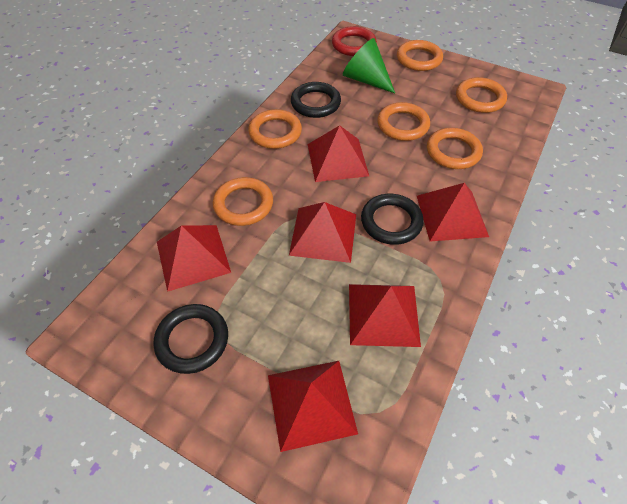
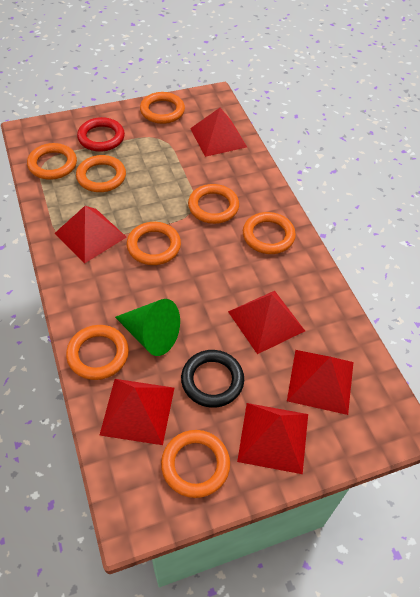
black ring: [154,304,228,374] [291,82,341,118] [361,194,424,245] = 3 -> [181,350,244,408] = 1
orange ring: [213,177,273,226] [248,109,302,149] [377,102,430,141] [397,40,443,71] [427,128,483,169] [456,77,507,113] = 6 -> [27,143,77,180] [66,325,129,380] [76,155,126,192] [127,222,181,265] [140,92,185,124] [161,430,230,498] [188,184,239,224] [243,212,296,254] = 8

